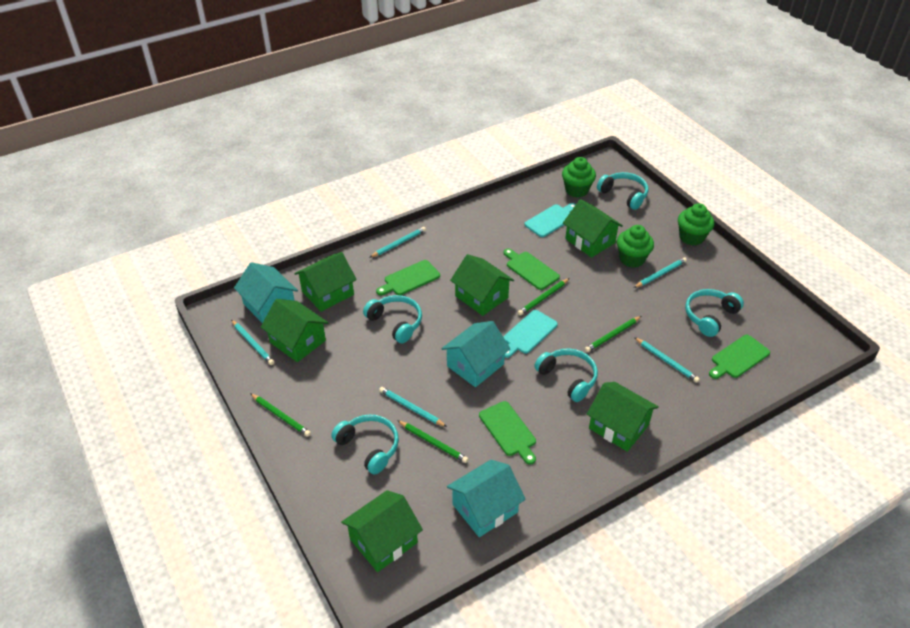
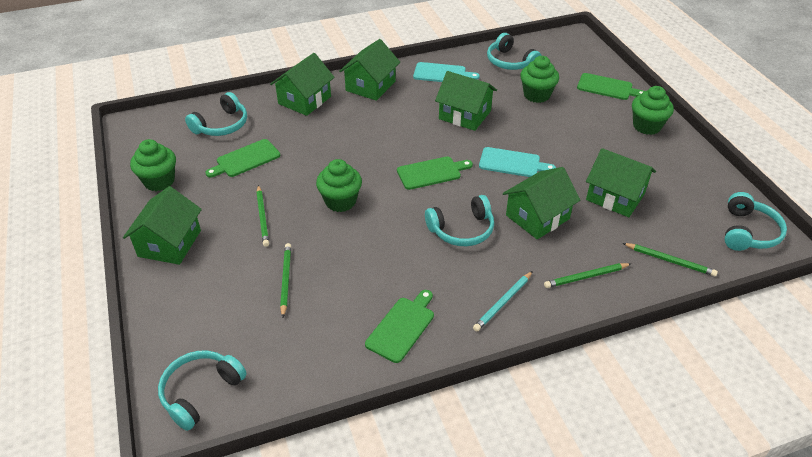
green cupcake: [562,157,596,198] [617,225,654,268] [678,203,714,246] = 3 -> [130,139,176,191] [316,159,362,212] [520,56,559,103] [632,86,674,135] = 4
turquoise house: [234,262,298,323] [441,321,511,387] [447,460,526,537] = 3 -> none = 0
turquoise pencil: [231,320,274,365] [369,227,426,258] [379,387,447,427] [634,257,687,288] [634,337,700,383] = 5 -> [473,271,533,332] = 1

